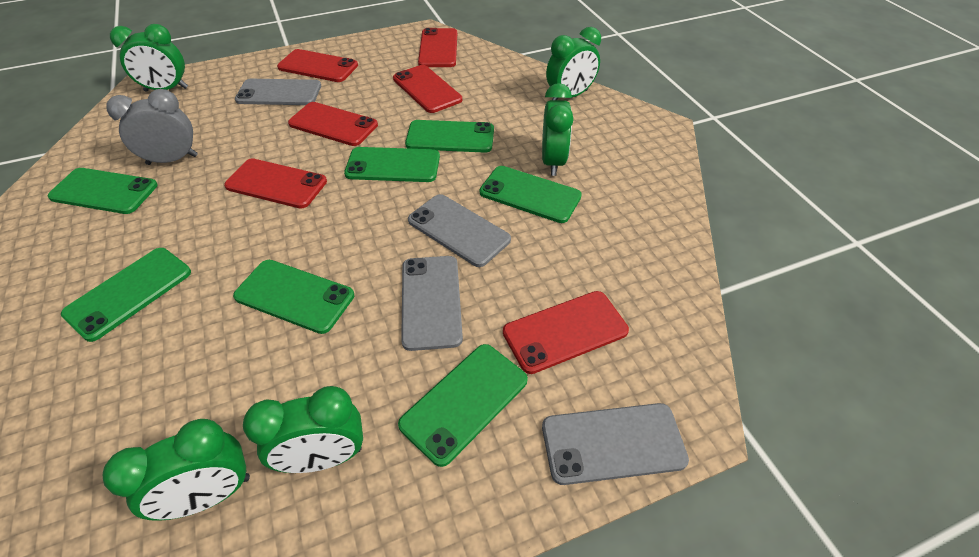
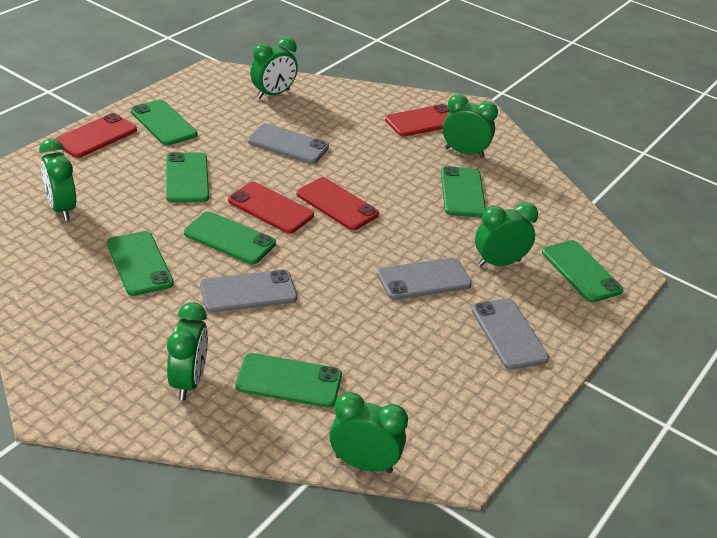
green clock: [103,419,250,521] [110,24,188,92] [243,386,363,473] [542,83,574,176] [546,27,601,100] = 5 -> [39,139,76,221] [167,302,208,400] [250,37,298,99] [329,392,408,473] [443,94,498,158] [475,202,538,267] = 6
grey clock: [106,89,198,165] = 1 -> none = 0
red phone: [224,158,327,208] [277,49,358,82] [288,102,378,146] [393,65,462,113] [418,28,457,67] [503,291,629,374] = 6 -> [55,113,137,158] [228,182,314,234] [296,177,379,230] [385,104,450,137] = 4

